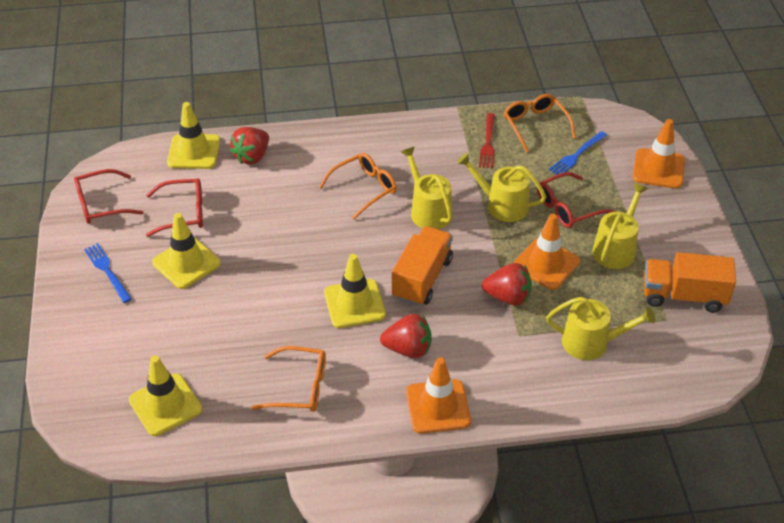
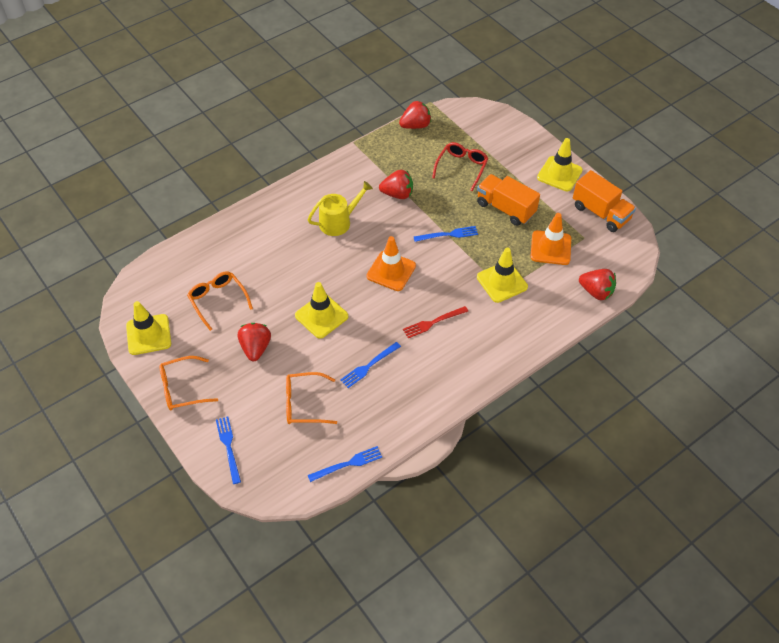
blue fork: [84,243,132,303] [549,131,607,175] = 2 -> [216,417,241,484] [308,446,382,482] [340,342,401,388] [414,226,478,242] = 4
orange traffic cone: [406,357,471,434] [513,214,580,290] [633,119,685,189] = 3 -> [366,236,416,291] [530,213,571,265] = 2
red glasses: [74,169,144,224] [146,178,203,237] [537,172,615,228] = 3 -> [432,142,488,191] = 1
red strawberry: [230,127,269,164] [380,314,432,358] [482,263,532,306] = 3 -> [238,323,271,361] [379,170,413,199] [399,101,431,129] [579,269,616,300] = 4
yellow watering can: [401,146,452,229] [457,152,546,222] [546,297,656,360] [592,183,648,269] = 4 -> [308,181,373,236] = 1

